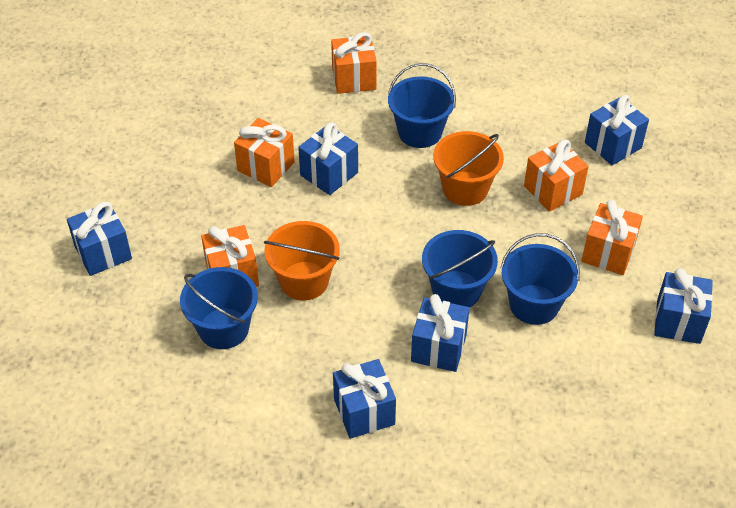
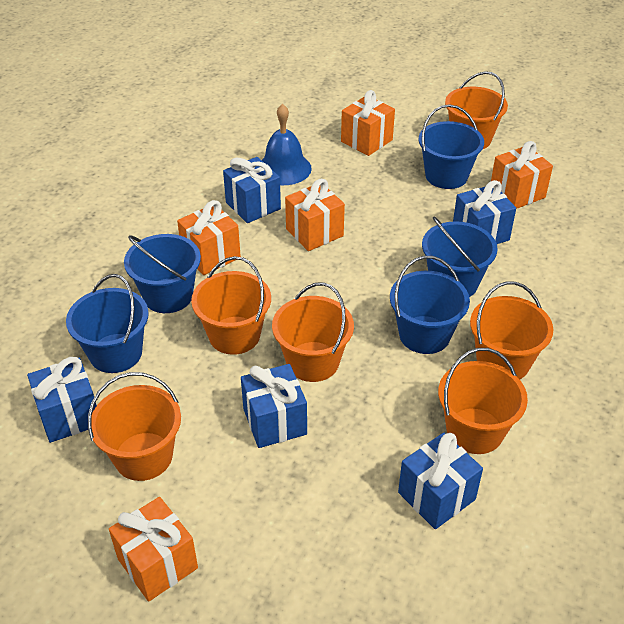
blue bell: none = 0 -> [262,104,312,185] = 1
blue bucket: [180,267,258,349] [388,63,456,148] [422,230,498,308] [501,233,580,325] = 4 -> [66,274,149,373] [124,234,201,313] [390,256,470,354] [419,104,484,189] [422,217,498,297] = 5
blue gift: [67,202,132,276] [298,122,358,195] [333,359,396,439] [411,294,470,372] [585,95,649,165] [654,268,713,344] = 6 -> [27,357,97,443] [223,157,281,223] [241,364,307,448] [398,433,483,529] [453,180,516,244] = 5
orange bucket: [264,221,340,301] [433,131,504,206] = 2 -> [88,372,181,481] [191,256,271,355] [272,282,354,382] [438,348,528,454] [445,71,508,149] [470,282,554,380] = 6

